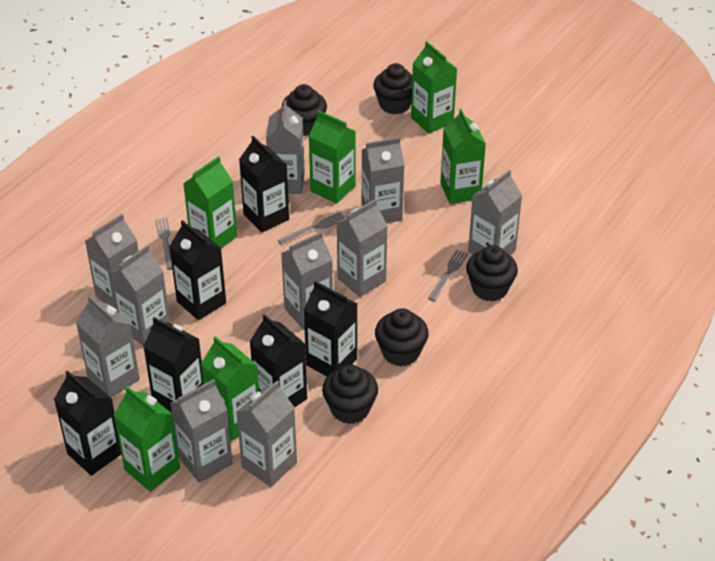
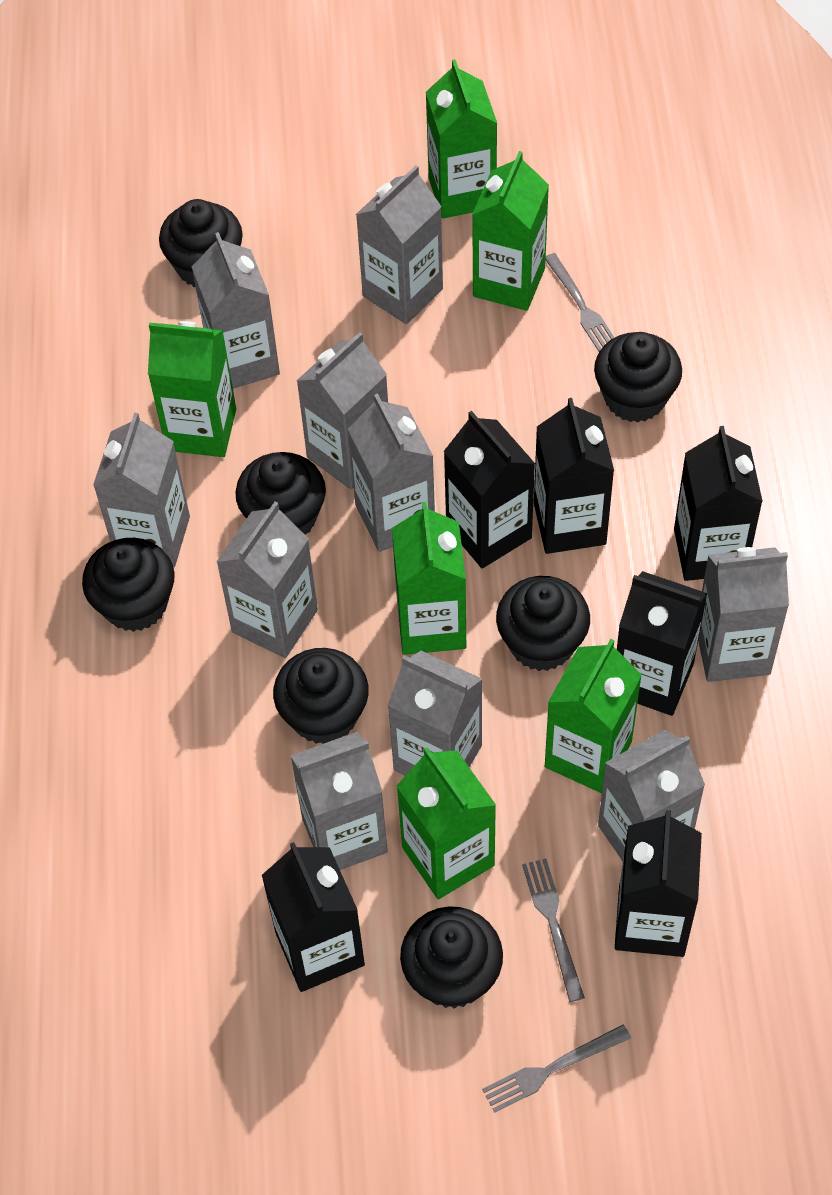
black cupcake: [282,84,327,136] [322,364,378,424] [373,63,412,114] [375,308,429,366] [466,245,518,302] = 5 -> [82,538,175,632] [159,199,243,287] [235,452,326,535] [273,648,369,744] [400,906,503,1009] [496,576,590,671] [594,332,682,423] = 7

